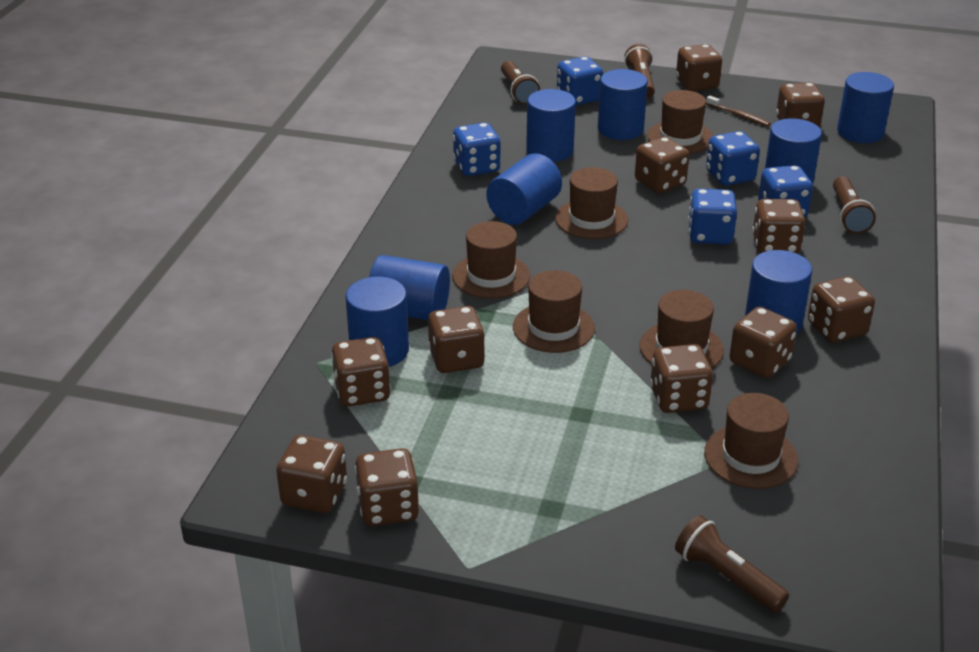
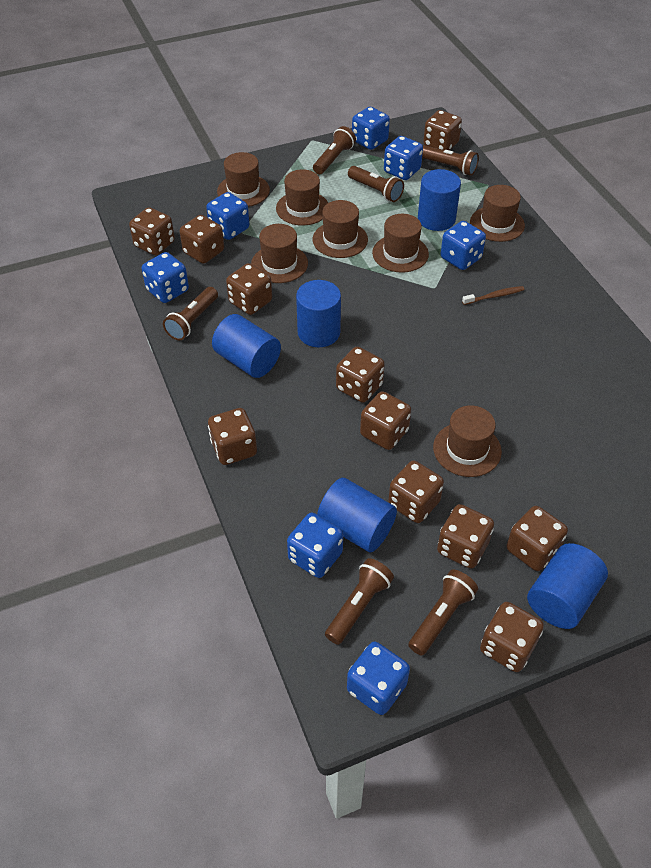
blue cylinder: [345,277,409,367] [369,255,450,320] [486,153,562,225] [526,89,576,162] [598,69,648,140] [745,250,812,334] [765,118,822,184] [837,72,894,143] = 8 -> [212,314,281,378] [296,280,341,347] [317,478,397,552] [418,169,461,231] [527,543,608,629] = 5
blue dice: [453,122,501,176] [557,56,603,106] [688,189,737,245] [706,131,760,186] [758,165,813,217] = 5 -> [142,252,189,303] [206,192,249,240] [287,513,343,578] [347,642,410,715] [352,107,390,150] [384,136,423,180] [441,221,486,270] = 7
brown flashlight: [501,61,540,105] [624,44,655,99] [675,515,789,613] [833,176,876,234] = 4 -> [163,287,218,340] [313,126,356,174] [325,558,394,645] [348,166,404,202] [409,569,478,656] [422,145,479,176] = 6
brown hat: [453,221,530,299] [513,270,595,353] [555,167,628,239] [639,290,724,369] [647,90,713,154] [704,393,798,489] = 6 -> [217,152,270,207] [251,224,308,283] [276,169,328,226] [313,200,368,258] [372,214,429,273] [433,405,502,477] [470,185,525,242] = 7

